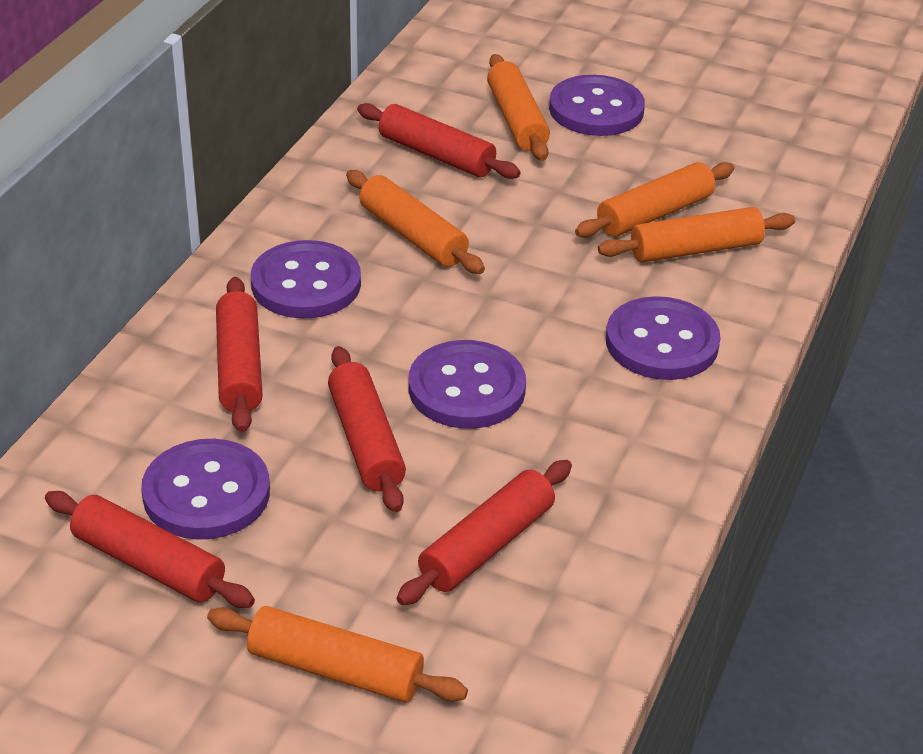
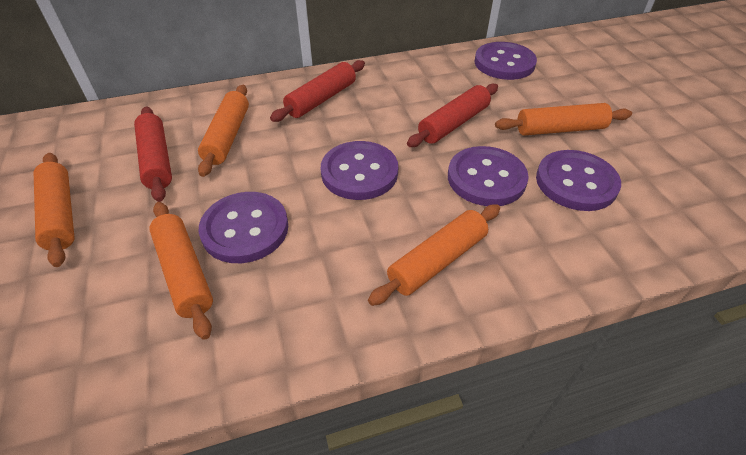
red rolling pin: [45,491,255,608] [216,277,262,432] [328,346,406,512] [357,103,521,179] [397,460,572,605] = 5 -> [134,107,172,202] [270,60,365,122] [407,83,498,147] = 3

